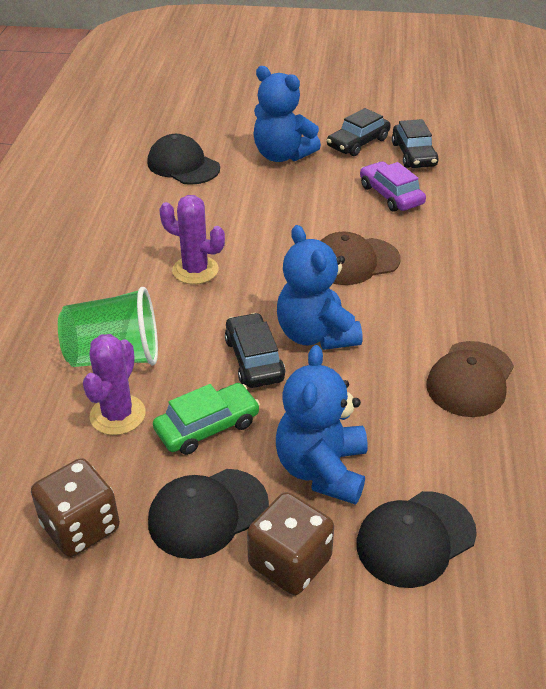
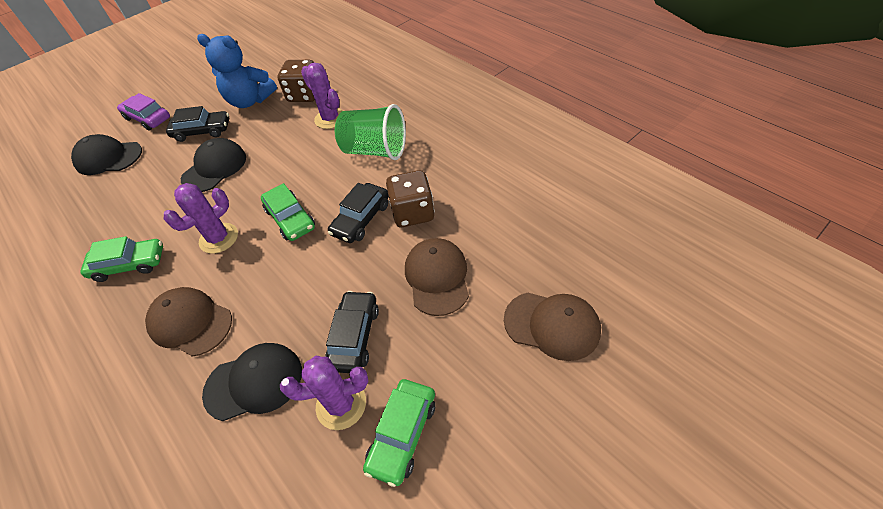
blue teddy bear: [253,66,321,162] [276,345,368,505] [277,225,362,350] = 3 -> [197,34,277,108] = 1
brown cap: [321,232,401,285] [426,341,514,417] = 2 -> [145,287,232,357] [405,238,469,316] [504,293,601,361] = 3
green car: [153,383,260,455] = 1 -> [80,236,163,282] [261,183,315,241] [363,379,435,487] = 3
purple cactus: [83,334,146,435] [159,195,225,284] = 2 -> [164,183,238,254] [280,356,368,430] [301,63,343,129] = 3

